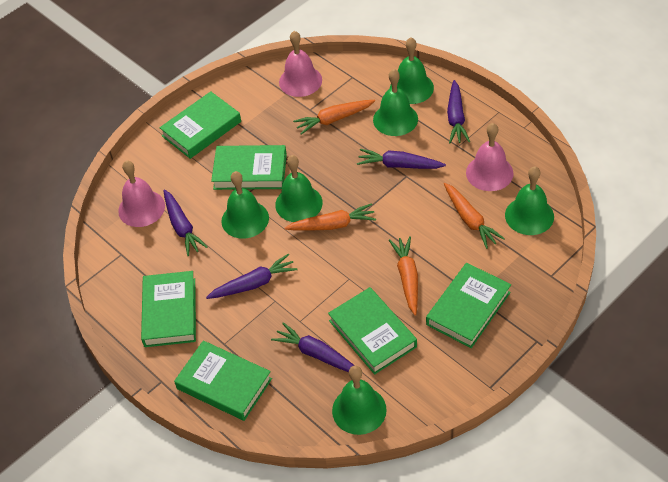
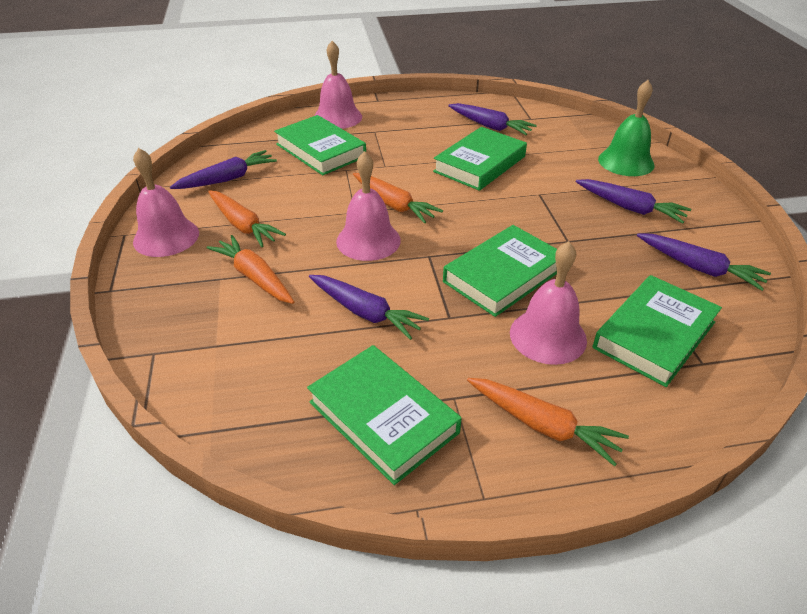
green bell: [222,171,269,239] [275,155,323,222] [332,365,387,435] [373,69,418,136] [390,37,434,104] [505,167,554,235] = 6 -> [598,80,654,176] = 1
green book: [141,271,196,347] [159,91,241,159] [174,340,272,421] [211,145,287,190] [328,287,417,375] [426,263,511,348] = 6 -> [274,115,366,175] [307,345,462,485] [433,127,527,191] [443,225,557,317] [593,275,722,387] = 5
pink bell: [118,160,165,227] [279,31,322,97] [466,123,514,191] = 3 -> [133,148,199,257] [314,41,362,129] [336,151,401,261] [510,241,587,365] = 4

